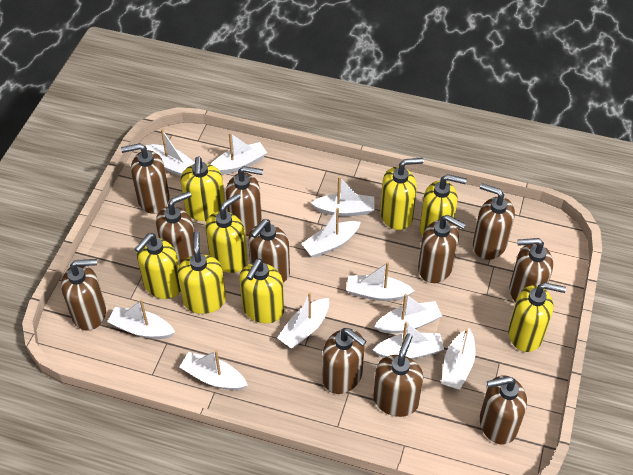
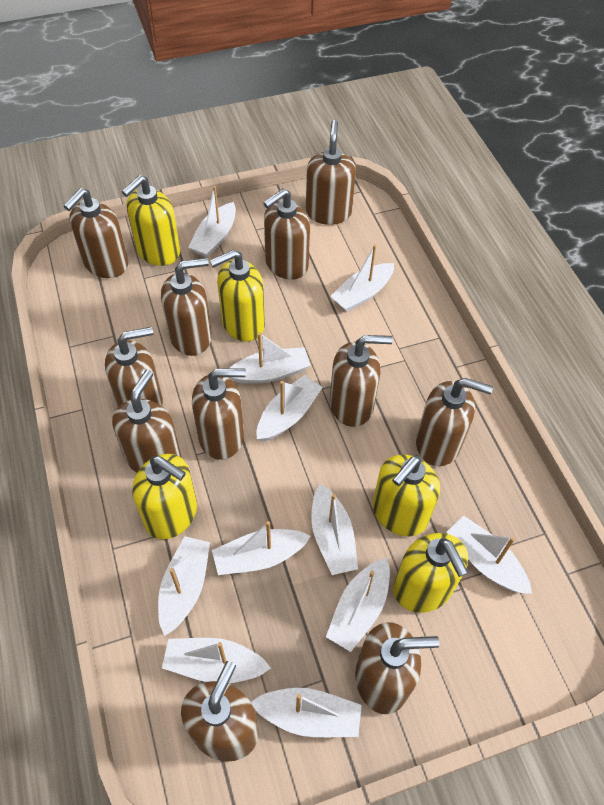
yellow soap dispenser: [135,233,181,299] [177,231,226,314] [180,156,225,221] [205,193,248,273] [239,259,284,323] [380,158,424,230] [420,174,467,236] [508,282,566,352] = 8 -> [122,175,180,266] [132,454,197,539] [210,250,265,341] [373,455,440,536] [393,533,468,613] = 5

